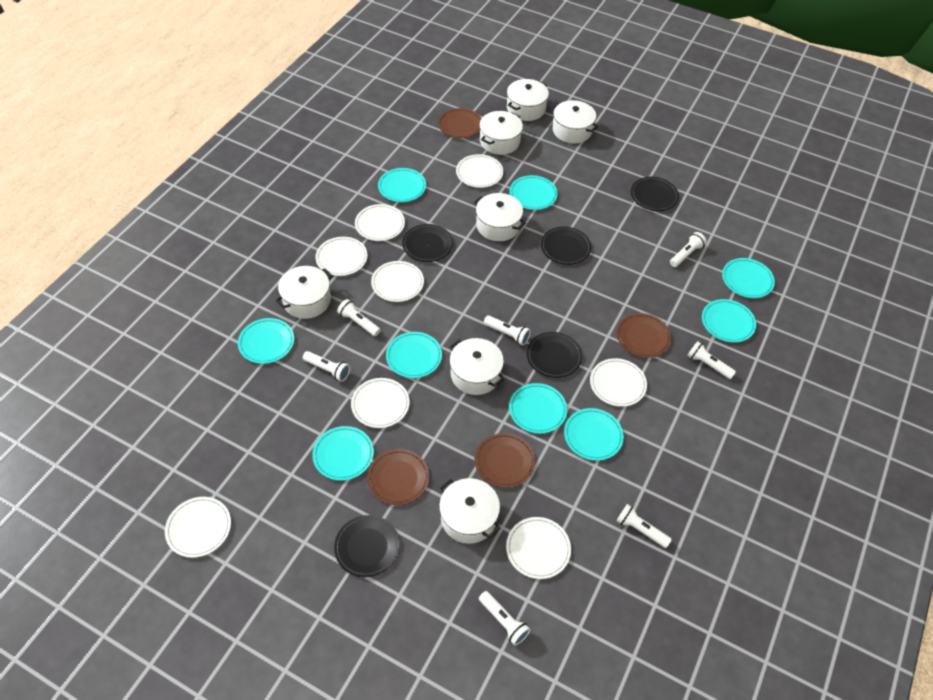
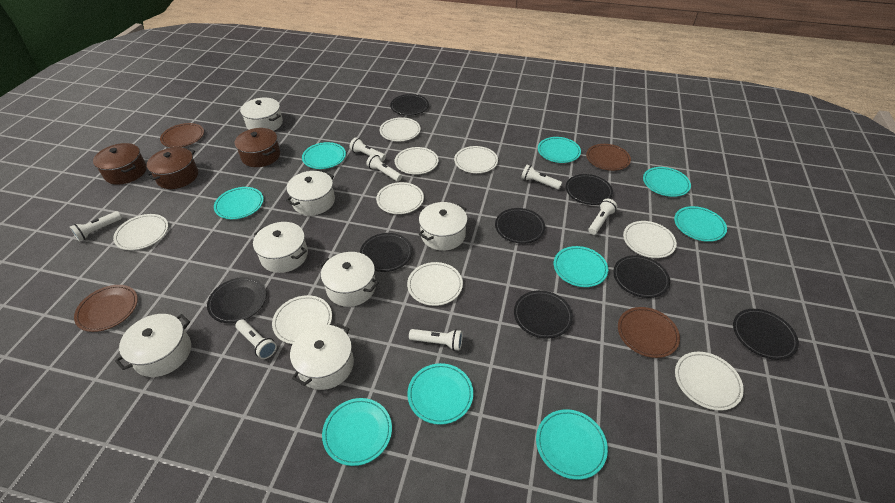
black plate: [334,515,400,577] [402,224,453,262] [527,332,582,378] [541,226,591,265] [631,177,679,211] = 5 -> [207,277,266,323] [360,233,412,272] [390,94,429,116] [495,208,545,244] [514,290,573,339] [566,174,613,205] [613,255,670,298] [733,309,799,360] = 8
brown pot: none = 0 -> [93,143,147,185] [146,147,198,189] [234,128,280,167] = 3
white plate: [165,497,231,558] [316,237,368,276] [351,378,410,428] [355,204,405,241] [371,261,424,302] [456,154,503,188] [506,517,571,579] [590,358,647,407] = 8 -> [113,214,168,250] [272,295,332,344] [376,182,424,214] [380,117,421,141] [395,147,439,175] [407,262,463,306] [454,146,498,173] [623,221,677,258] [675,352,744,411] = 9

